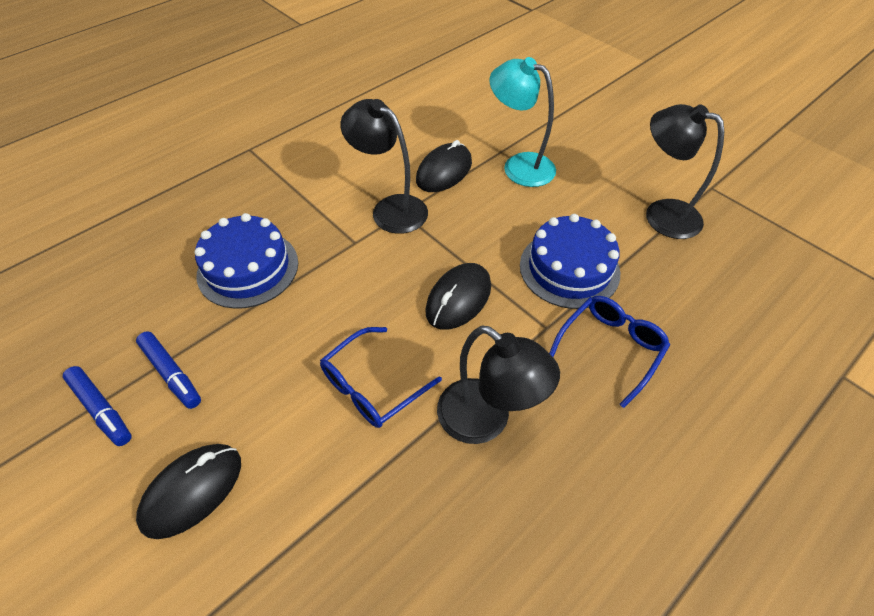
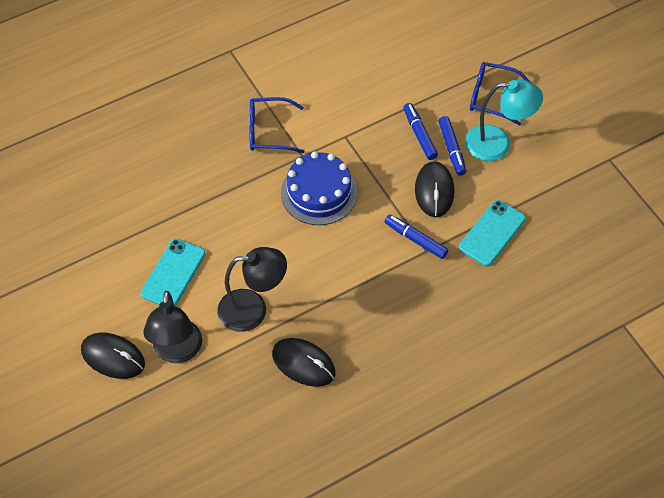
black lamp: [340,99,428,234] [437,325,560,444] [646,104,724,239] = 3 -> [143,290,202,363] [217,247,287,332] = 2
blue cake: [194,213,298,309] [520,214,620,309] = 2 -> [281,151,357,225] = 1
blue marker: [63,366,132,446] [136,331,201,409] = 2 -> [385,214,448,259] [403,103,438,160] [438,116,466,176] = 3
turquoise phone: none = 0 -> [141,238,206,306] [459,200,526,266] = 2

